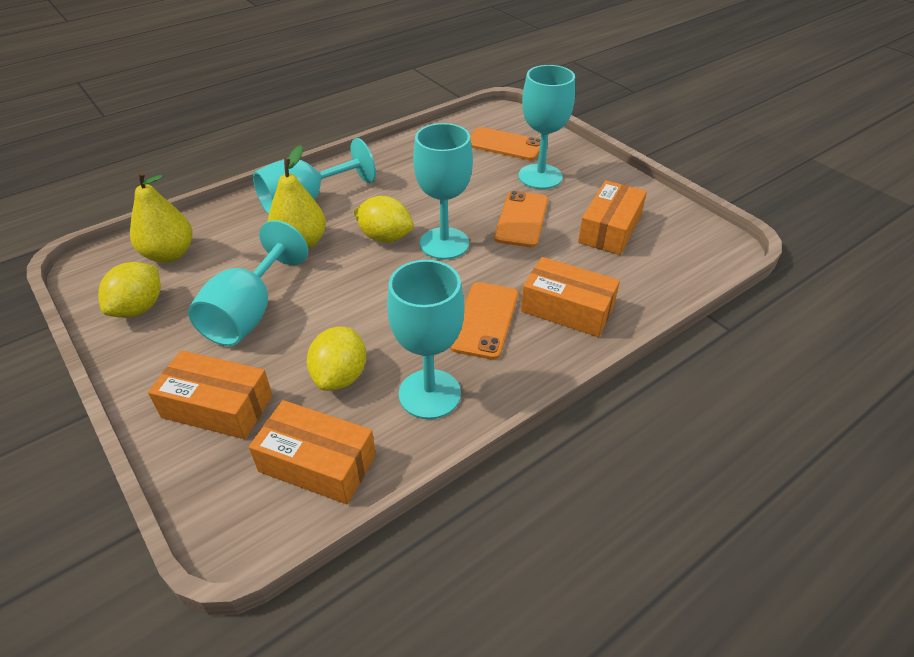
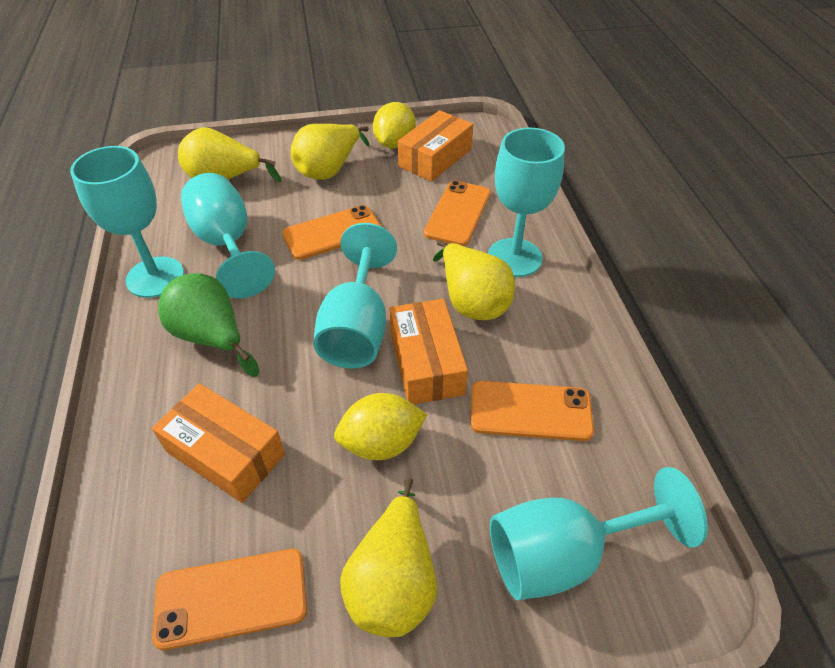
green pear: none = 0 -> [158,273,259,377] = 1
orange box: [148,350,273,439] [249,400,376,504] [521,257,620,337] [578,180,647,255] = 4 -> [152,383,285,503] [389,299,468,405] [398,110,473,182] = 3
orange phone: [450,282,518,360] [470,127,541,160] [494,191,548,247] = 3 -> [152,549,307,650] [282,205,382,260] [424,181,491,246] [471,381,594,441] = 4
yellow lemon: [98,262,161,318] [307,327,366,391] [353,196,414,243] = 3 -> [334,393,427,460] [373,102,416,149] = 2
yellow pear: [130,171,193,263] [268,145,326,249] = 2 -> [178,127,281,183] [291,124,369,180] [340,478,437,637] [433,240,515,320] = 4

